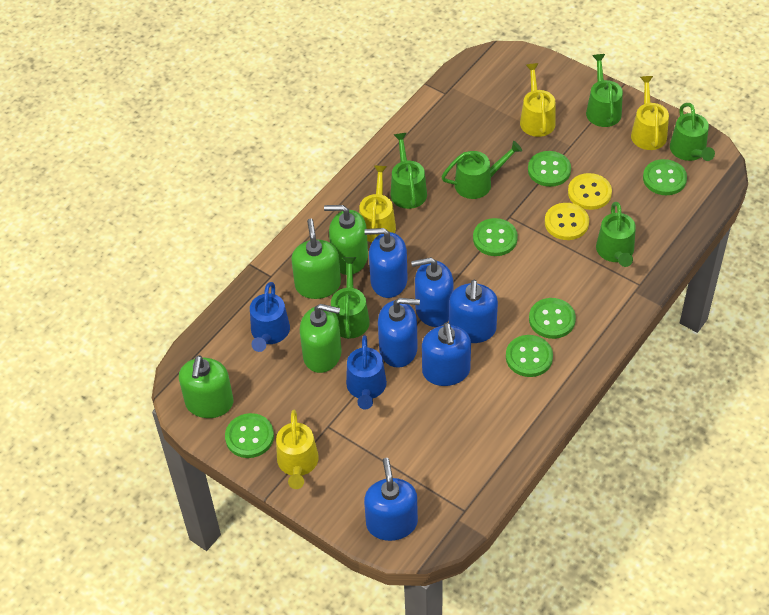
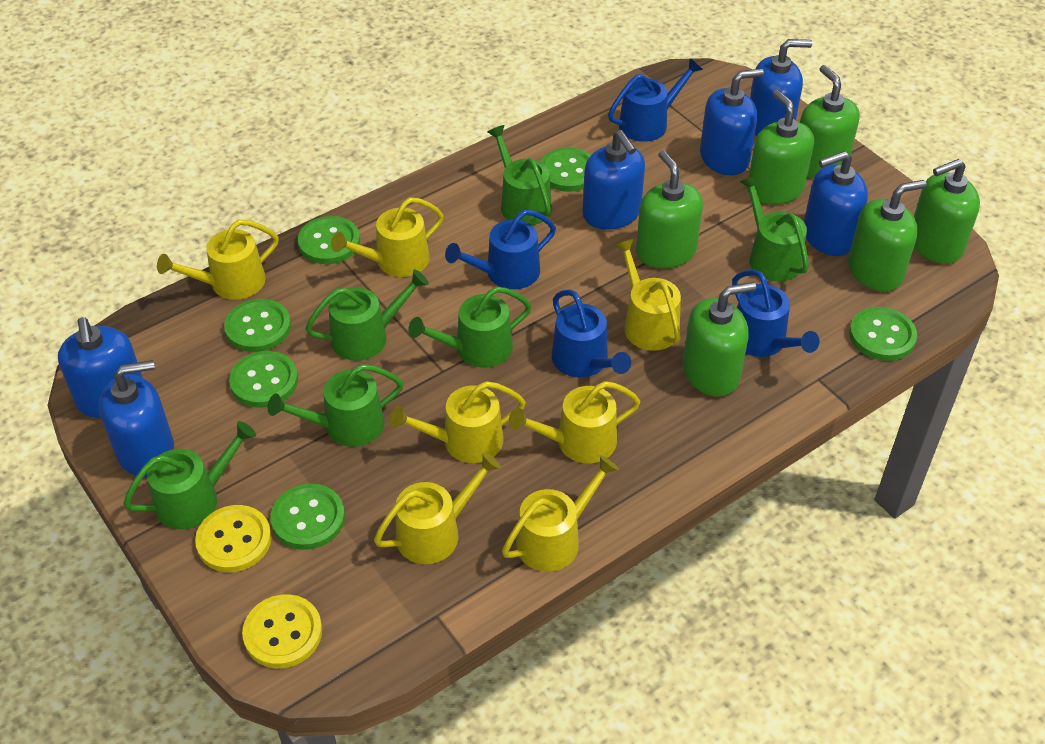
blue watering can: [250,282,290,352] [346,335,387,410] = 2 -> [445,210,556,289] [552,289,631,378] [608,58,703,142] [732,270,819,357] = 4
green soap dispenser: [179,355,233,418] [292,218,341,299] [300,304,342,373] [324,205,368,275] = 4 -> [636,150,703,268] [683,282,756,396] [747,90,814,204] [800,65,860,178] [848,180,927,292] [914,159,980,264] = 6
yellow watering can: [276,410,319,489] [359,166,396,242] [520,63,556,137] [631,76,669,150] = 4 -> [157,220,279,300] [331,197,443,277] [374,452,501,564] [390,381,526,463] [502,455,619,572] [509,381,640,463] [615,239,681,351] = 7

